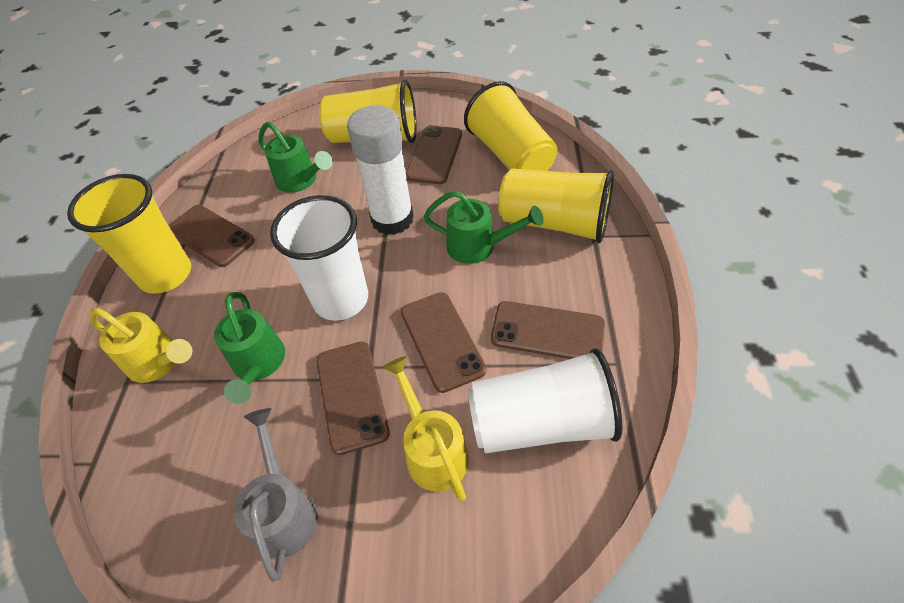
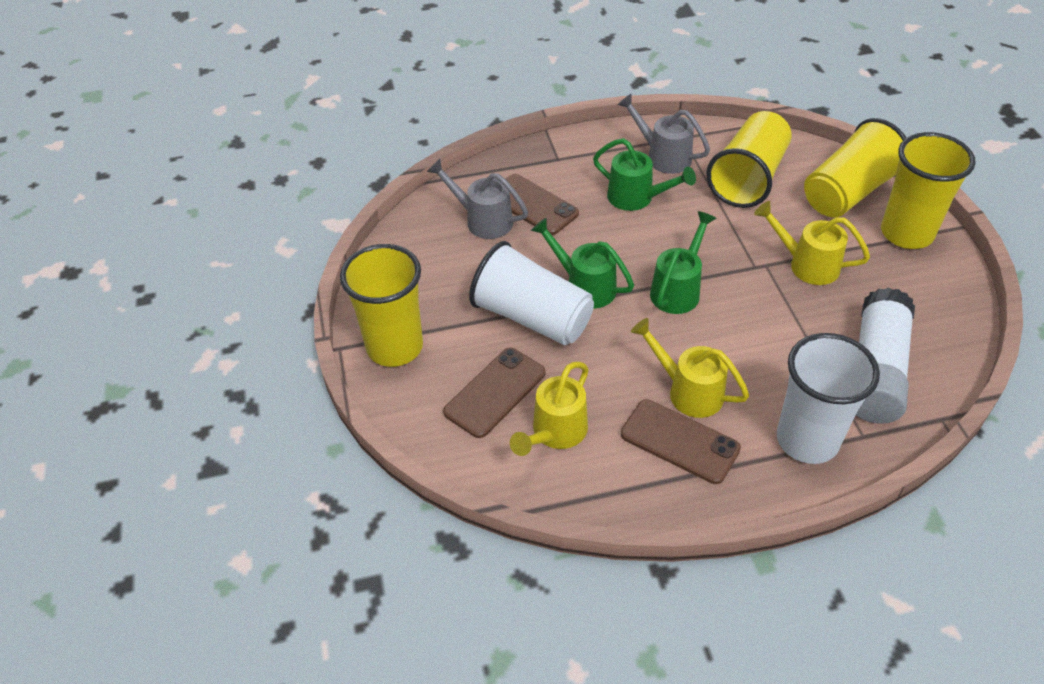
brown phone: [168,205,255,267] [316,342,390,455] [401,292,486,393] [406,125,462,184] [491,301,605,359] = 5 -> [443,348,546,438] [506,174,579,235] [621,399,741,484] = 3
grey watering can: [234,408,318,582] = 1 -> [427,159,528,239] [617,94,710,174] = 2
yellow watering can: [89,308,192,383] [383,356,469,502] = 2 -> [510,362,589,456] [631,318,749,418] [754,201,870,285] = 3

